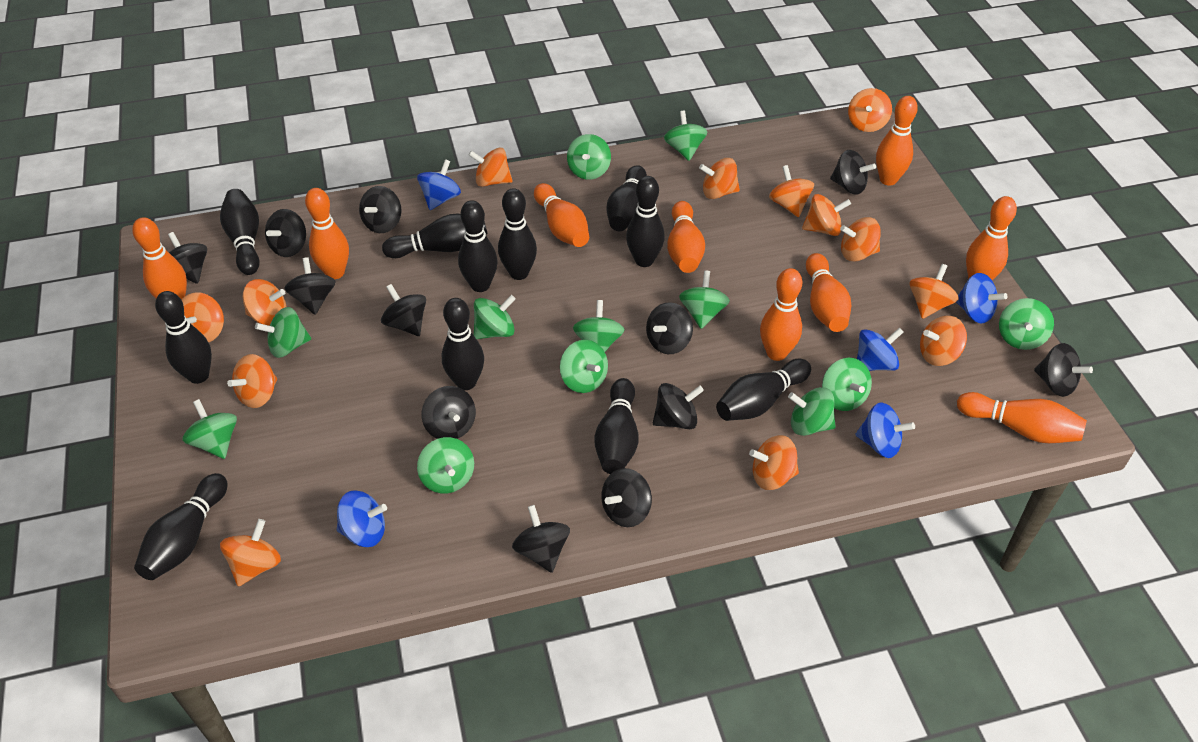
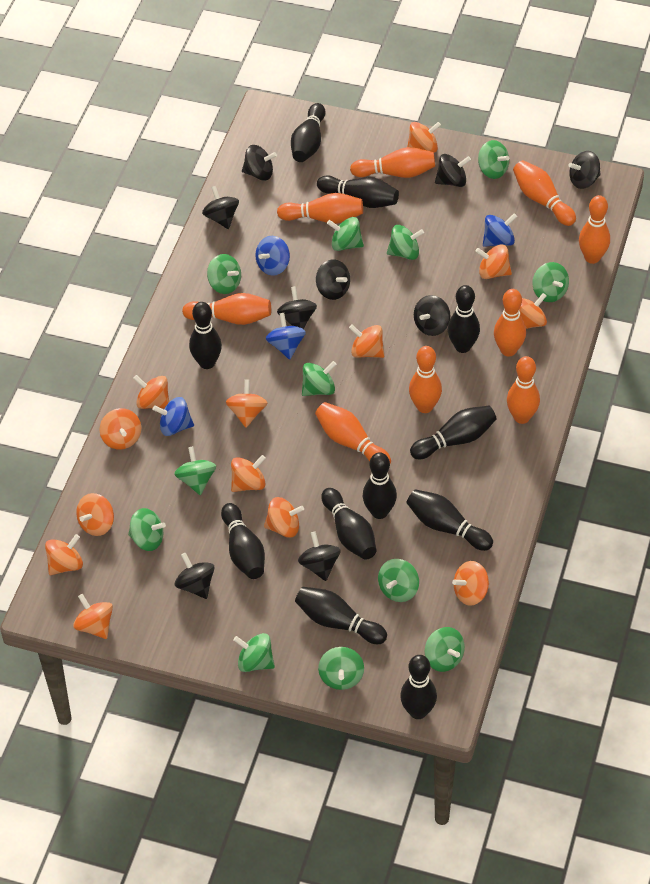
black spinning top: [168,232,207,284] [265,209,306,257] [284,257,335,315] [359,186,402,233] [381,284,426,336] [422,386,476,439] [512,505,570,573] [601,468,652,527] [646,302,693,354] [653,383,704,429] [830,150,876,195] [1034,343,1093,397] = 12 -> [175,553,214,599] [202,186,239,229] [242,145,277,181] [277,286,317,329] [298,531,341,581] [316,259,350,300] [414,295,450,336] [435,154,471,187] [568,151,601,189] = 9
blue spinning top: [337,490,387,547] [417,159,461,210] [855,402,915,458] [857,327,903,371] [956,273,1007,323] = 5 -> [152,397,194,436] [255,236,290,276] [266,313,306,359] [483,213,517,247] = 4

